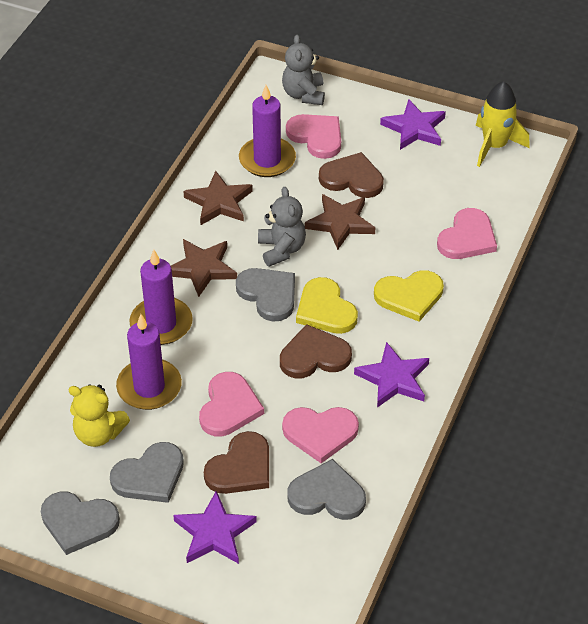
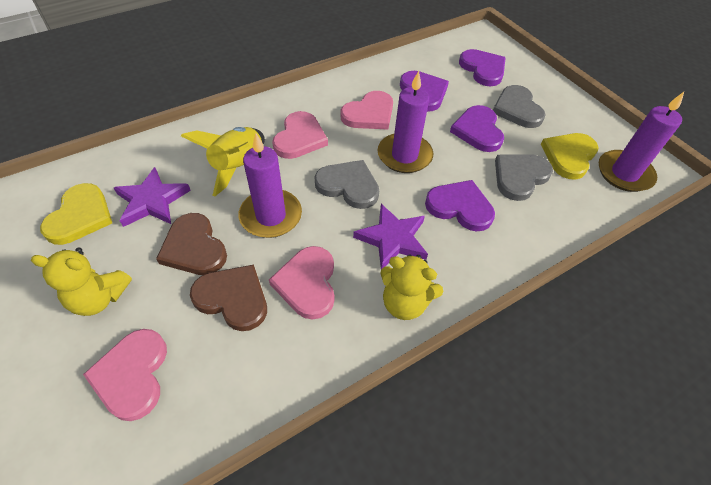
brown heart: [204,431,269,494] [280,324,352,378] [319,152,384,198] = 3 -> [156,213,227,275] [190,265,267,331] = 2
brown star: [171,239,237,297] [183,171,253,225] [305,194,375,250] = 3 -> none = 0
grey heart: [41,492,120,555] [110,442,184,503] [236,268,295,322] [287,459,366,520] = 4 -> [314,160,379,209] [493,85,546,128] [495,155,553,201] = 3
grey teddy bear: [258,187,306,267] [282,35,325,105] = 2 -> none = 0
purple heart: none = 0 -> [400,71,449,112] [425,180,495,232] [450,105,504,152] [459,49,506,86] = 4
purple star: [173,491,257,564] [354,342,429,408] [380,99,446,150] = 3 -> [114,167,191,227] [353,204,428,269] = 2
yellow teddy bear: [68,385,130,447] = 1 -> [31,247,132,316] [380,254,443,320] = 2

